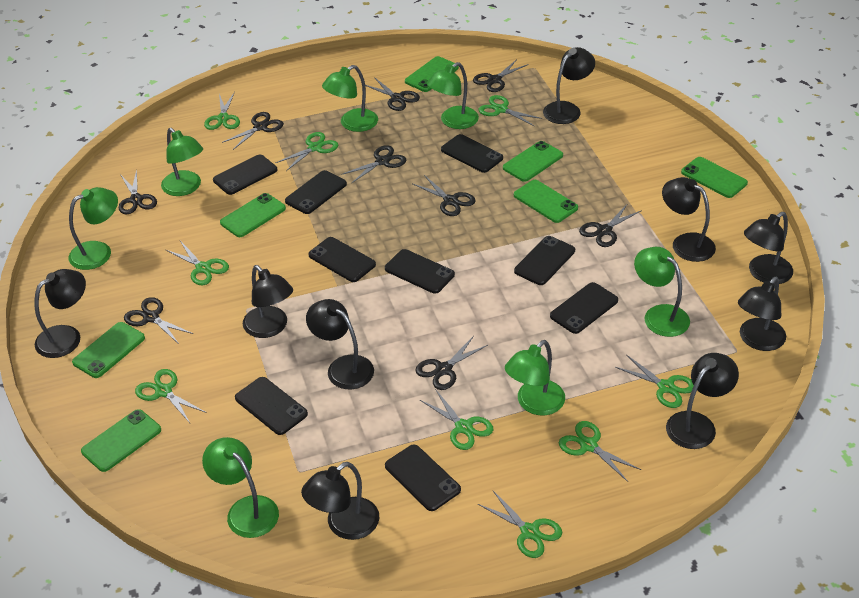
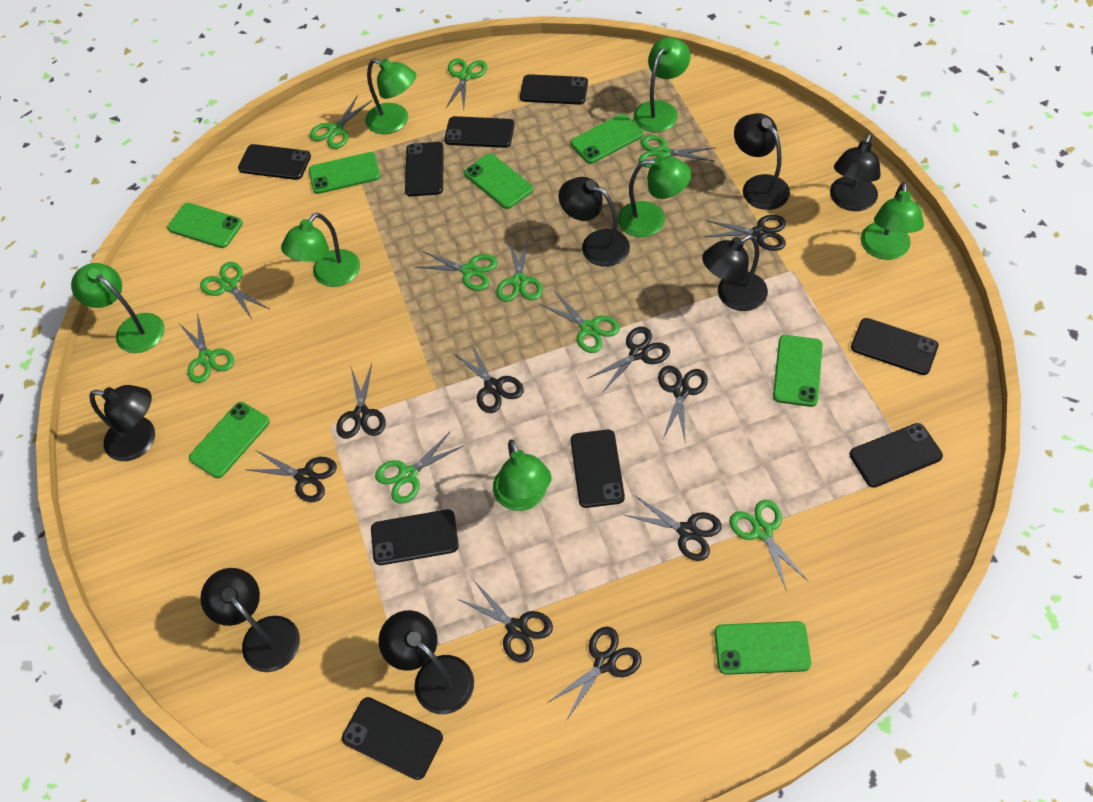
black lamp: [35,269,86,358] [243,265,293,338] [301,462,379,540] [306,299,374,389] [543,47,595,124] [662,177,716,262] [666,353,739,449] [738,277,786,351] [744,212,793,284] = 9 -> [89,385,155,461] [200,568,300,672] [379,610,474,714] [559,177,630,267] [702,235,768,311] [734,113,790,210] [830,134,881,211] = 7
green scissors: [135,369,207,423] [166,241,229,285] [204,92,240,130] [275,132,338,171] [420,389,493,450] [478,95,543,126] [478,491,562,558] [559,421,641,482] [615,355,694,408] = 9 -> [179,313,234,383] [200,262,269,321] [310,95,372,149] [375,431,463,504] [415,251,498,291] [446,59,487,109] [497,236,543,302] [540,292,620,353] [639,135,716,168] [729,500,808,591] = 10

